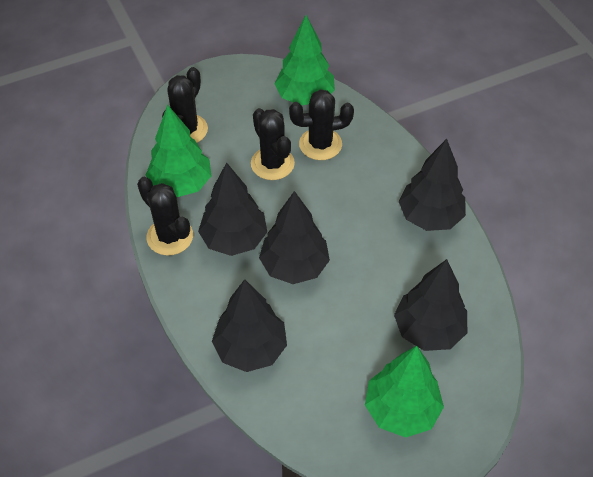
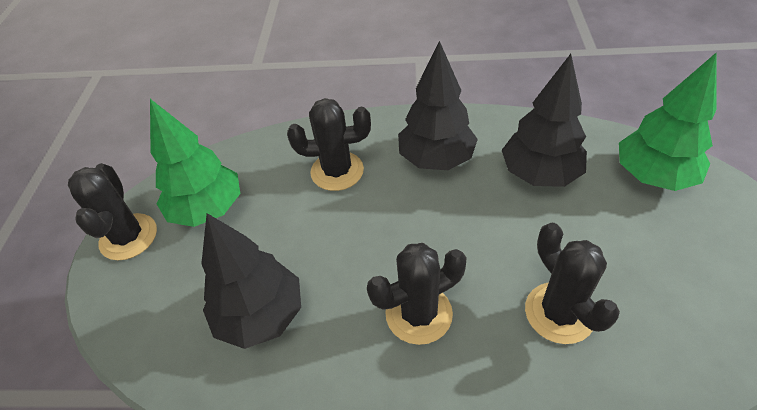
black tree: [198,162,267,256] [212,279,287,372] [259,191,330,284] [394,259,467,351] [398,139,466,231] = 5 -> [201,213,301,349] [398,41,478,170] [502,54,587,187] = 3
green tree: [146,105,211,197] [274,15,335,105] [365,346,444,437] = 3 -> [150,99,240,227] [619,52,717,191] = 2

